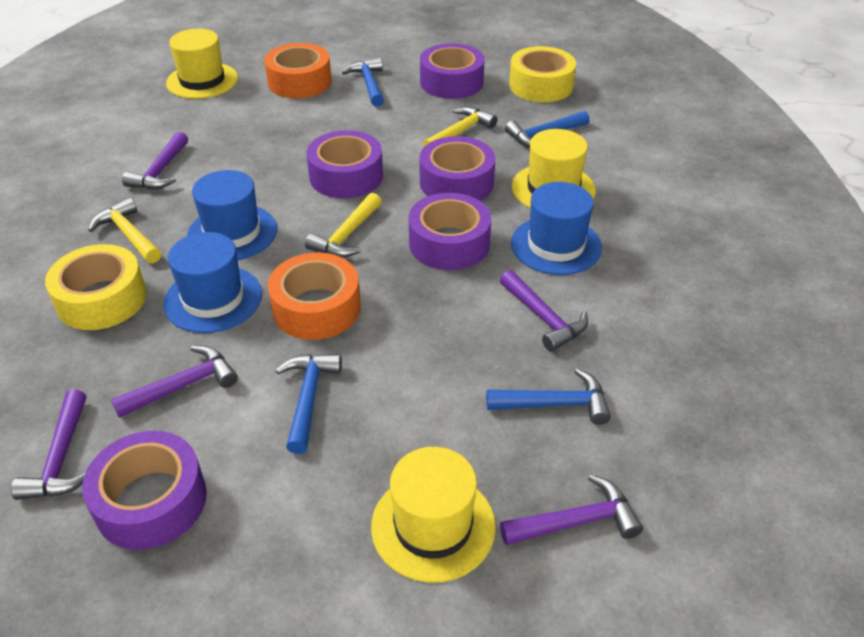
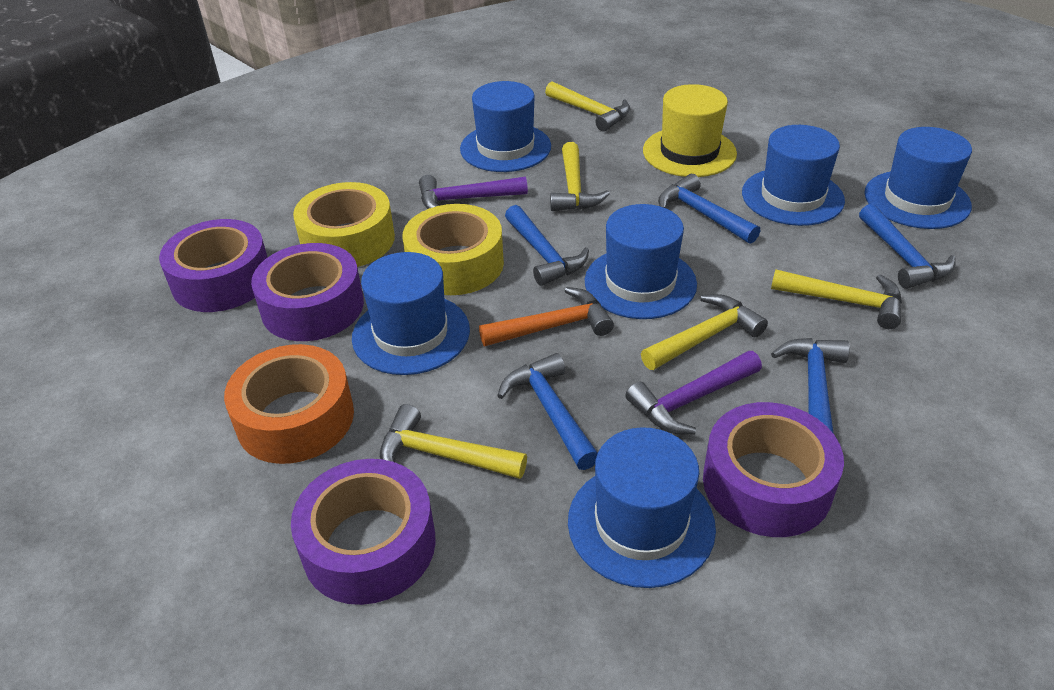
blue hammer: [275,354,342,454] [342,58,384,107] [486,368,611,425] [505,111,590,148] = 4 -> [497,353,598,470] [505,205,589,286] [658,174,760,244] [771,338,850,434] [859,204,956,289] = 5
blue hat: [163,232,262,333] [187,170,277,260] [511,182,602,275] = 3 -> [352,252,470,375] [460,81,551,172] [568,427,716,588] [585,204,697,319] [742,125,845,226] [865,127,972,229] = 6
orange hammer: none = 0 -> [479,287,614,346] = 1
orange tape: [264,43,332,99] [268,253,361,340] = 2 -> [224,344,354,464] = 1
purple hammer: [11,389,86,500] [111,346,238,418] [122,132,188,189] [500,270,588,352] [500,474,643,545] = 5 -> [419,175,528,209] [625,351,762,434] = 2
purple tape: [82,431,207,550] [306,130,383,198] [409,193,492,270] [419,136,495,201] [420,43,485,99] = 5 -> [159,219,268,312] [251,243,364,341] [291,459,436,605] [703,402,844,537] = 4
yellow hammer: [89,198,161,263] [305,193,382,258] [423,107,497,147] = 3 -> [380,404,527,479] [545,81,630,132] [550,142,610,211] [641,294,768,370] [771,269,902,329] = 5
yellow hat: [166,29,238,99] [371,447,496,583] [512,129,596,208] = 3 -> [643,84,737,177] = 1

